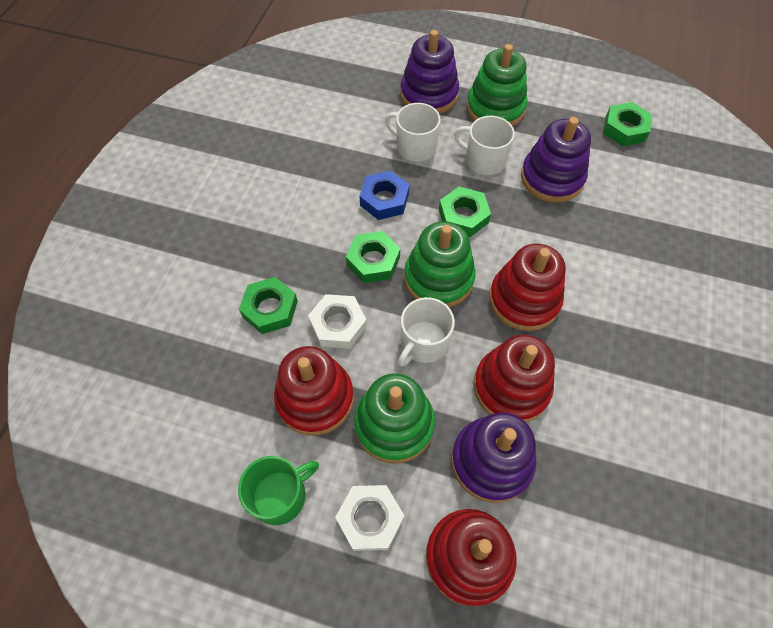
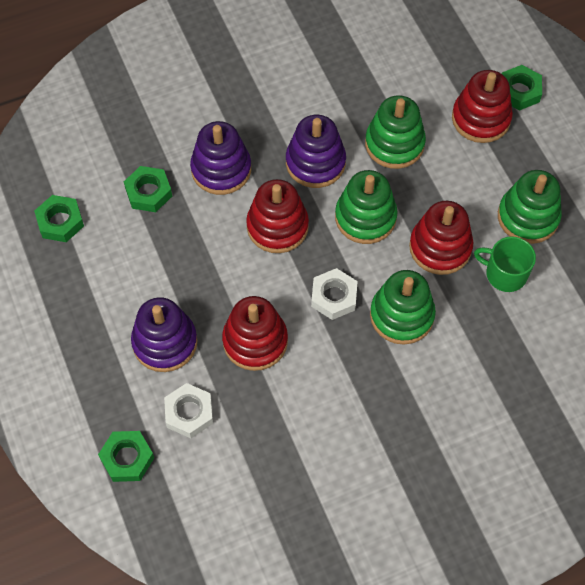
blue nut: [359,171,409,220] = 1 -> none = 0
green stacking toy: [354,373,435,464] [405,221,476,307] [466,44,528,126] = 3 -> [335,170,398,244] [365,95,426,169] [370,270,436,345] [498,170,562,244] = 4
white mug: [385,103,441,162] [398,297,455,367] [454,116,515,175] = 3 -> none = 0

